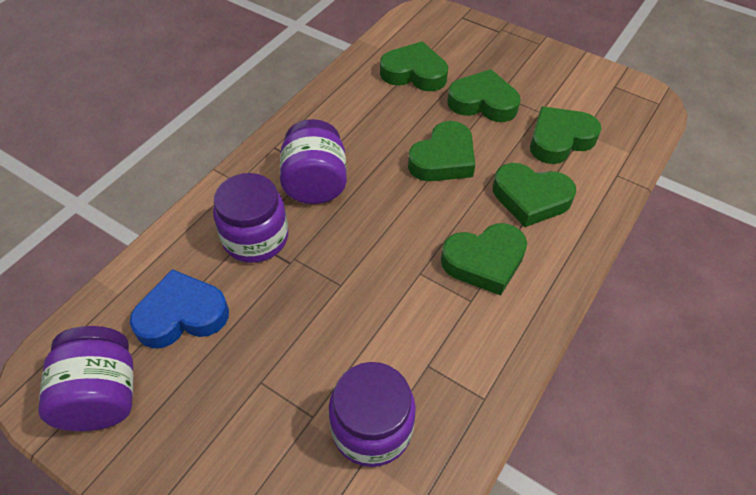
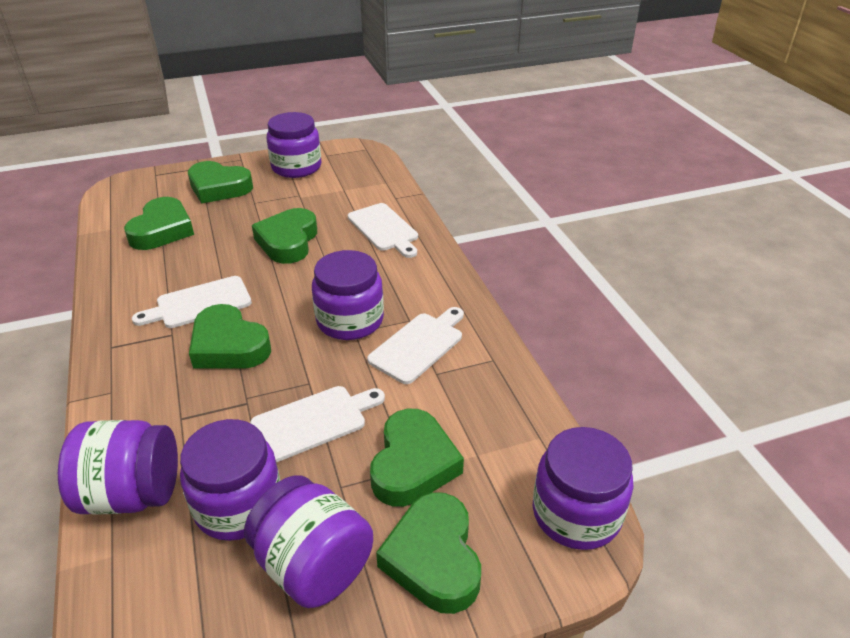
blue heart: [130,269,229,348] = 1 -> none = 0
purple jar: [38,326,134,431] [213,173,288,263] [280,119,347,204] [329,362,416,467] = 4 -> [58,420,178,515] [180,419,281,541] [244,475,373,608] [267,112,321,178] [312,250,384,340] [533,427,634,550] = 6
white cutting board: none = 0 -> [132,276,252,328] [250,386,385,462] [348,203,418,258] [367,307,464,384] = 4

